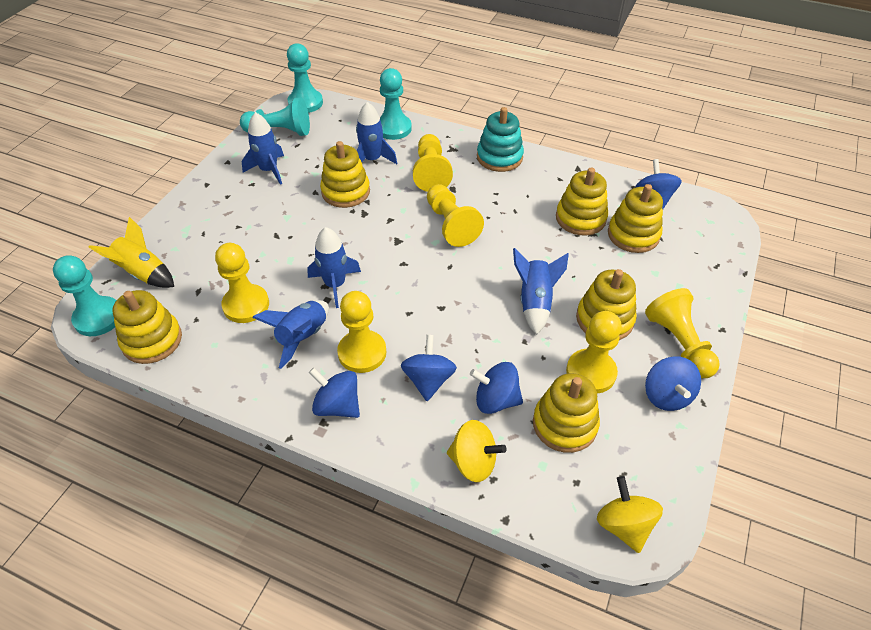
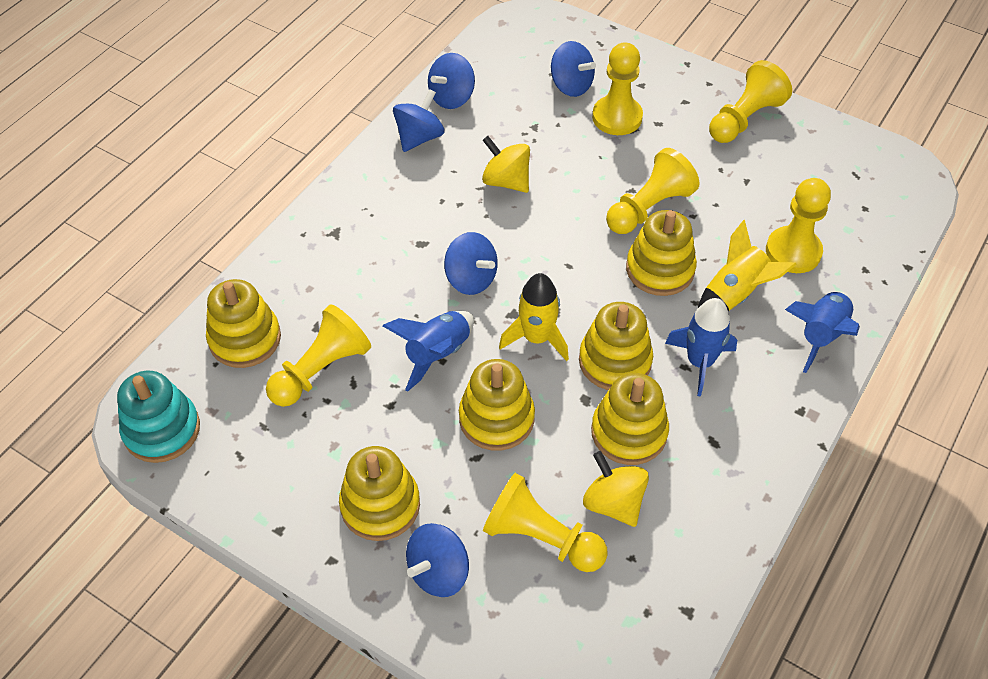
blue rocket: [242,112,284,185] [252,300,329,369] [307,227,361,308] [356,102,397,164] [513,248,569,335] = 5 -> [383,311,474,391] [665,298,737,396] [785,291,860,373] = 3
turquoise pawn: [53,255,116,336] [240,97,310,136] [287,43,323,113] [380,68,412,140] = 4 -> none = 0
yellow rocket: [88,217,174,288] = 1 -> [499,273,569,361] [698,220,797,311] = 2

